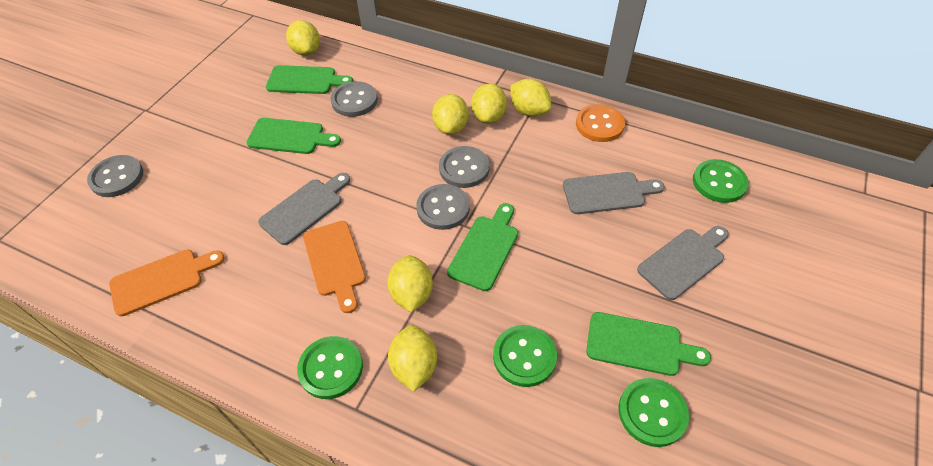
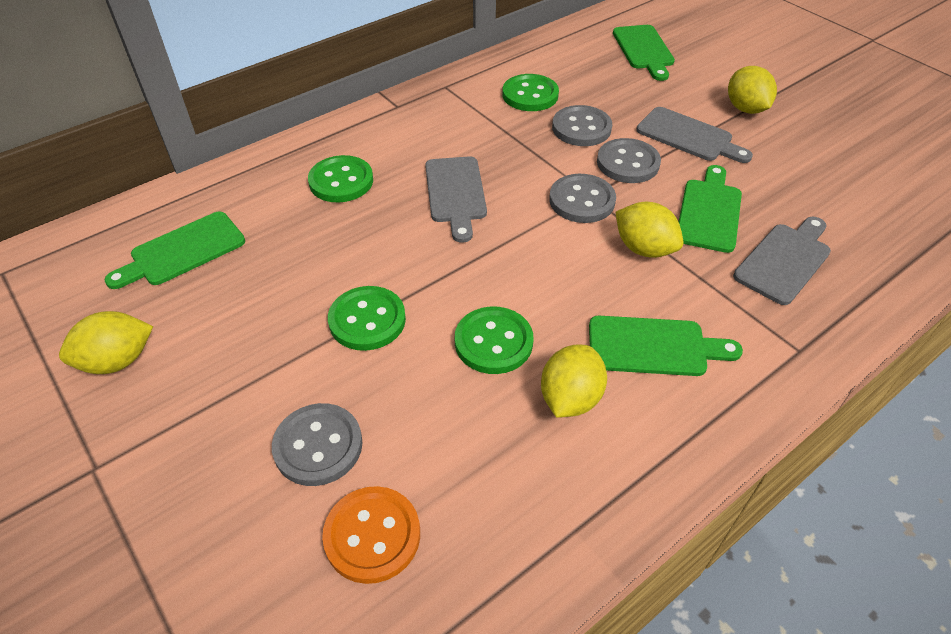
orange cutting board: [109,250,225,316] [303,221,366,313] = 2 -> none = 0
yellow lemon: [286,20,320,56] [387,255,433,312] [388,325,437,392] [432,94,469,135] [471,84,507,123] [510,79,551,117] = 6 -> [59,311,153,374] [541,344,607,418] [615,202,683,258] [728,66,777,114] = 4

